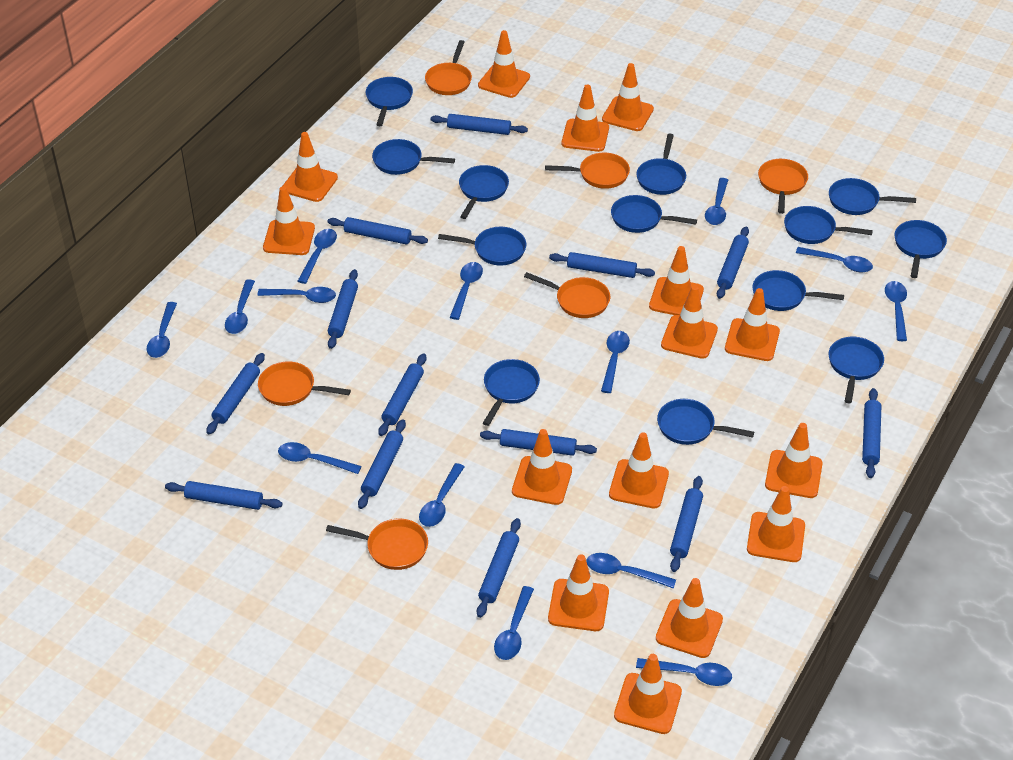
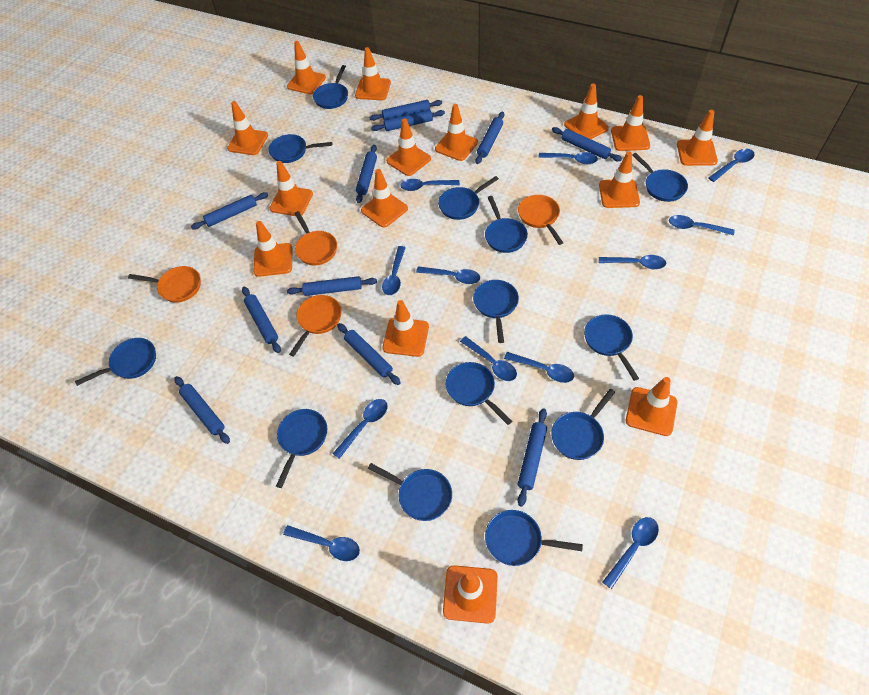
blue rolling pin: [165,481,282,510] [206,353,265,434] [328,217,428,245] [328,269,358,349] [358,419,406,509] [378,353,426,436] [430,114,528,135] [477,518,521,618] [480,429,597,456] [549,252,655,278] [670,476,703,572] [717,227,749,299] [862,388,882,478] = 13 -> [174,376,230,444] [191,192,268,230] [242,287,281,353] [287,276,377,296] [337,323,400,385] [356,145,377,203] [369,100,442,121] [371,110,445,131] [475,112,504,164] [518,408,547,507] [552,127,622,161] = 11
blue spoon: [147,302,177,358] [225,279,255,334] [257,287,336,303] [278,442,362,474] [298,229,337,284] [419,463,465,527] [449,262,483,320] [494,586,534,660] [587,553,676,589] [601,331,630,393] [636,658,732,686] [705,178,728,225] [796,247,873,273] [885,281,907,341] = 14 -> [283,525,360,561] [333,399,388,459] [382,246,406,295] [400,179,460,191] [416,266,480,284] [460,336,517,381] [504,352,574,383] [538,152,598,164] [599,255,666,269] [603,517,659,589] [669,215,734,235] [709,149,755,182] = 12
orange pan: [258,362,351,406] [326,518,428,570] [425,40,472,95] [524,272,610,318] [545,153,630,189] [758,159,808,214] = 6 -> [128,266,201,303] [289,295,342,357] [294,211,337,265] [518,195,563,245] = 4

